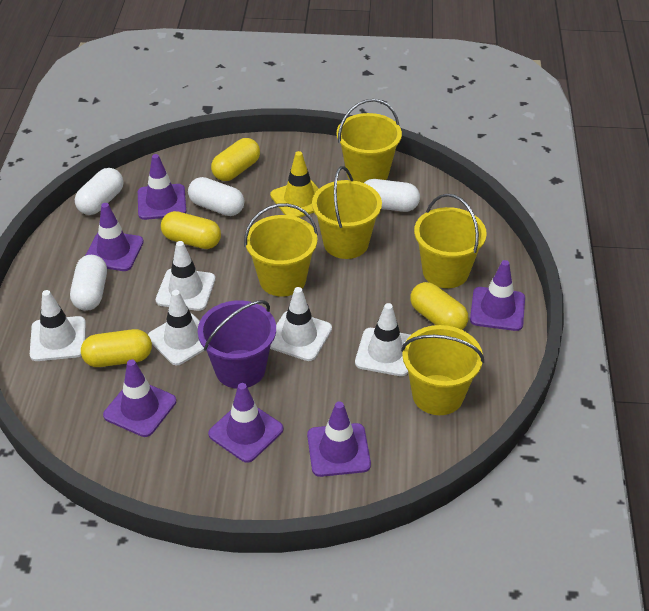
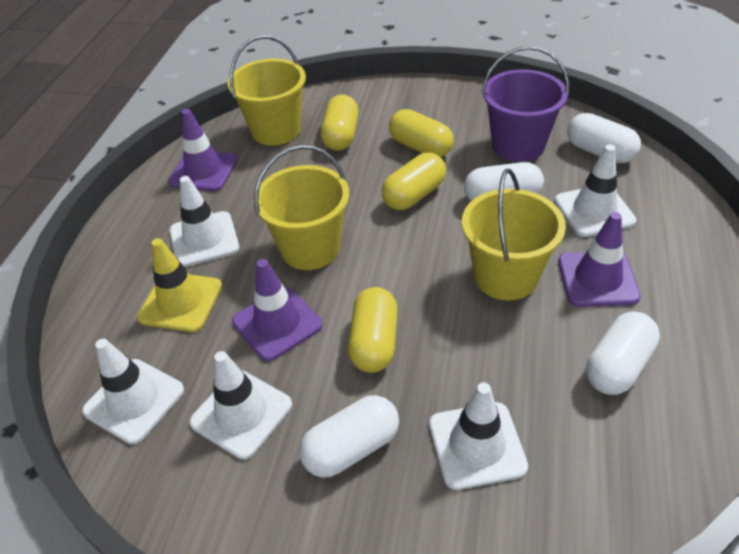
purple traffic cone: [85,203,144,271] [103,359,176,437] [138,154,186,220] [208,383,283,463] [307,401,371,477] [470,260,525,331] = 6 -> [168,109,238,191] [232,259,323,361] [558,212,641,307] = 3
yellow bucket: [244,203,318,297] [312,166,382,259] [336,99,402,183] [401,325,484,415] [414,194,487,288] = 5 -> [228,35,306,146] [254,145,349,270] [462,169,566,301] = 3

